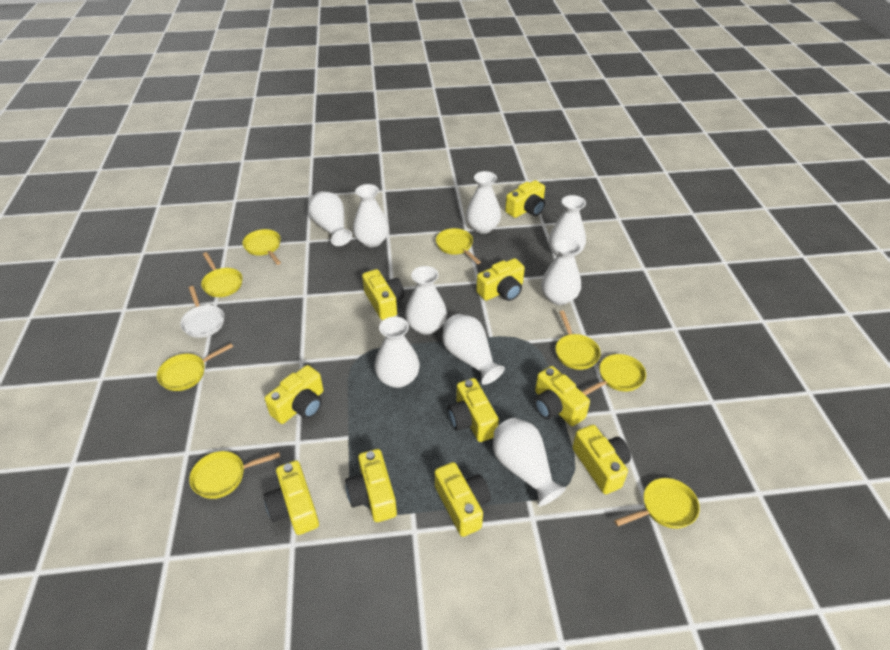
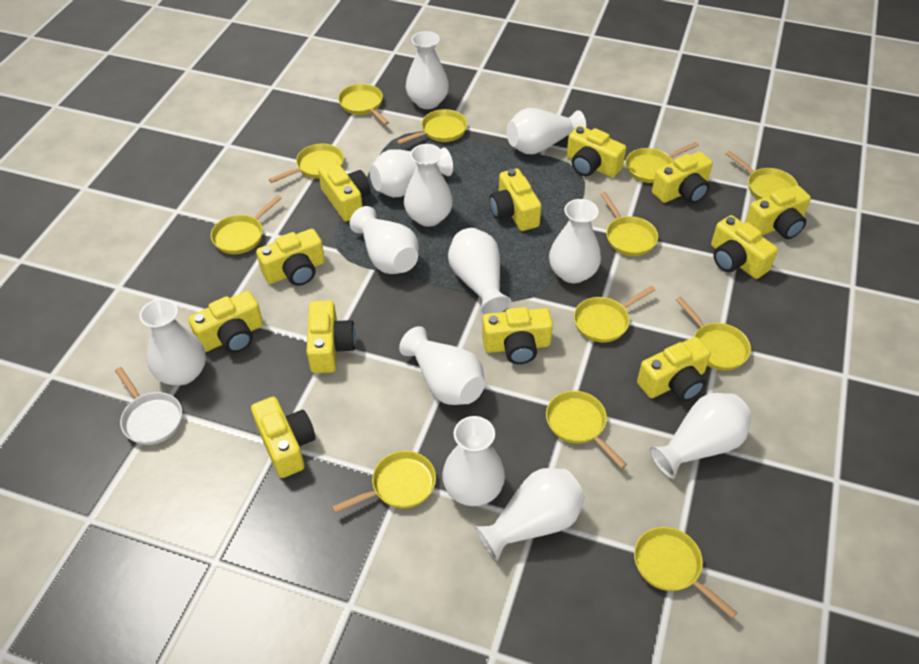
white vase: [308,191,352,246] [353,184,389,247] [375,316,420,388] [405,266,447,335] [442,314,505,385] [466,171,501,234] [493,418,566,506] [541,238,581,305] [549,195,586,256] = 9 -> [139,299,206,385] [350,206,419,274] [370,148,453,197] [399,326,485,405] [404,144,453,227] [406,31,449,109] [442,416,505,506] [448,228,511,315] [475,468,585,561] [507,108,586,154] [549,199,601,283] [650,393,752,479] = 12
yellow camera: [264,460,319,535] [265,365,323,424] [345,449,397,522] [362,269,404,320] [435,462,491,537] [448,378,499,442] [476,258,525,301] [505,180,545,218] [534,366,590,426] [572,425,631,494] = 10 -> [188,291,263,353] [251,397,315,478] [256,229,325,286] [307,300,356,373] [318,161,370,221] [482,307,553,364] [489,169,541,231] [567,126,626,177] [637,337,711,401] [652,151,713,204] [711,215,778,279] [745,185,811,239] = 12
yellow pan: [157,343,233,391] [189,451,280,499] [201,252,242,297] [242,229,281,265] [436,228,481,264] [556,311,601,370] [582,354,646,395] [614,478,700,529] = 8 -> [211,195,282,254] [269,144,344,183] [332,451,436,513] [338,84,389,125] [397,109,467,144] [546,391,627,469] [574,286,655,342] [600,192,658,256] [626,142,699,183] [634,527,738,618] [676,297,751,370] [726,151,798,200] = 12

